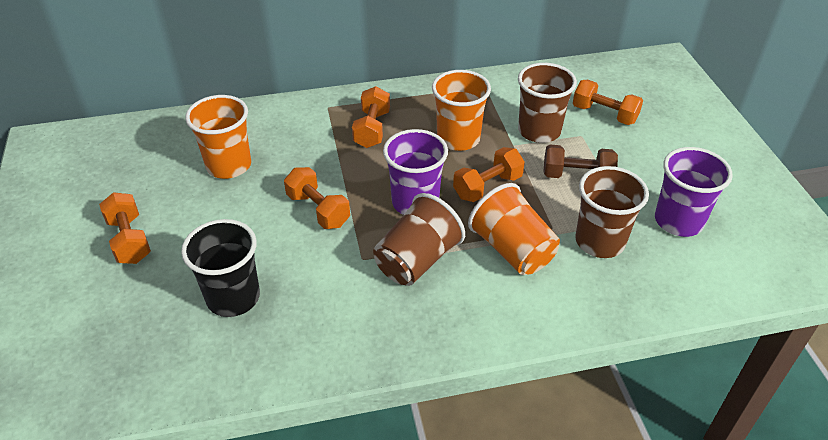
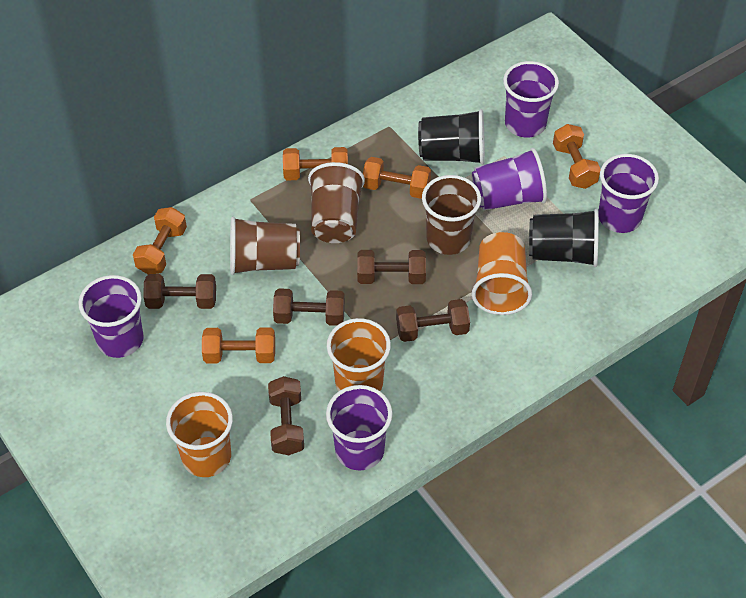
black cup: [181,219,260,317] = 1 -> [418,109,485,165] [529,209,599,267] = 2
brown dumbbell: [543,145,618,178] = 1 -> [143,274,216,309] [268,376,304,455] [273,288,345,326] [357,250,426,284] [396,299,470,342] = 5
purple cup: [383,129,448,215] [655,147,733,237] = 2 -> [78,275,144,358] [326,385,393,471] [472,148,547,210] [503,61,559,138] [599,154,659,233] = 5

